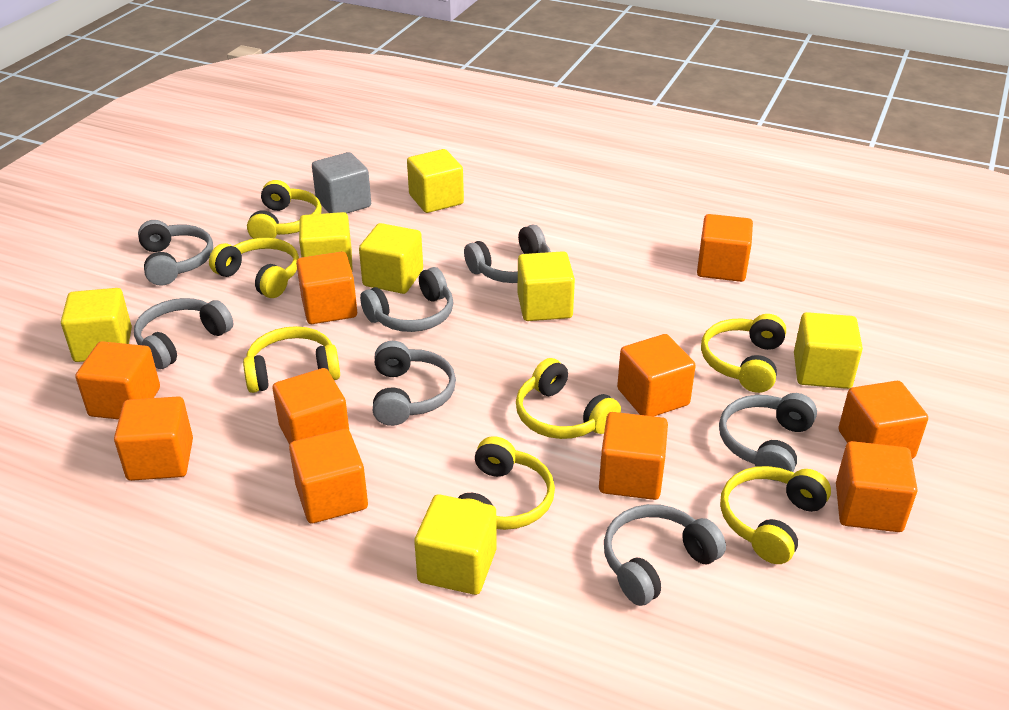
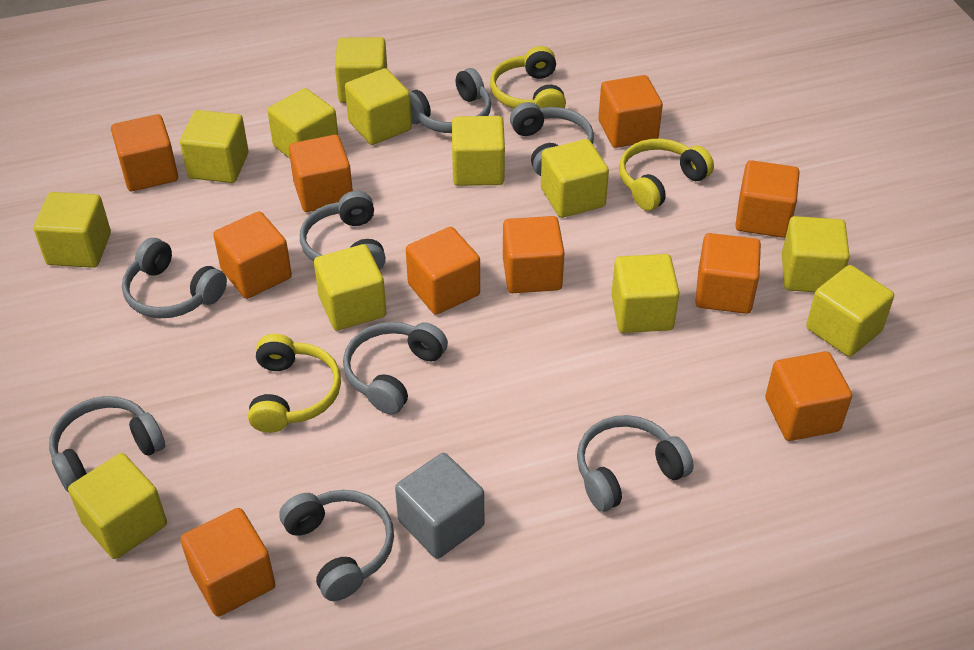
grey headphones: [134,298,234,369] [138,220,213,286] [360,267,453,332] [373,341,456,426] [464,224,551,283] [604,504,726,606] [719,393,817,481] = 7 -> [49,396,165,493] [122,238,227,318] [279,490,394,601] [300,191,386,270] [343,322,448,415] [409,68,491,133] [510,102,594,176] [577,415,694,512] = 8
yellow cube: [61,288,132,362] [299,212,353,271] [359,223,423,294] [407,149,464,213] [414,494,497,595] [518,251,575,321] [794,312,863,389] = 7 -> [34,192,111,268] [68,453,167,559] [180,110,248,183] [267,88,338,158] [314,244,387,331] [335,37,387,103] [345,68,412,145] [452,116,505,186] [541,139,609,218] [611,254,680,333] [782,216,850,292] [806,265,894,357] = 12
yellow headphones: [209,238,299,298] [243,326,340,393] [247,180,322,239] [458,436,555,530] [516,358,621,439] [701,314,786,393] [720,466,831,564] = 7 -> [248,334,341,433] [490,46,566,109] [619,139,714,211] = 3

